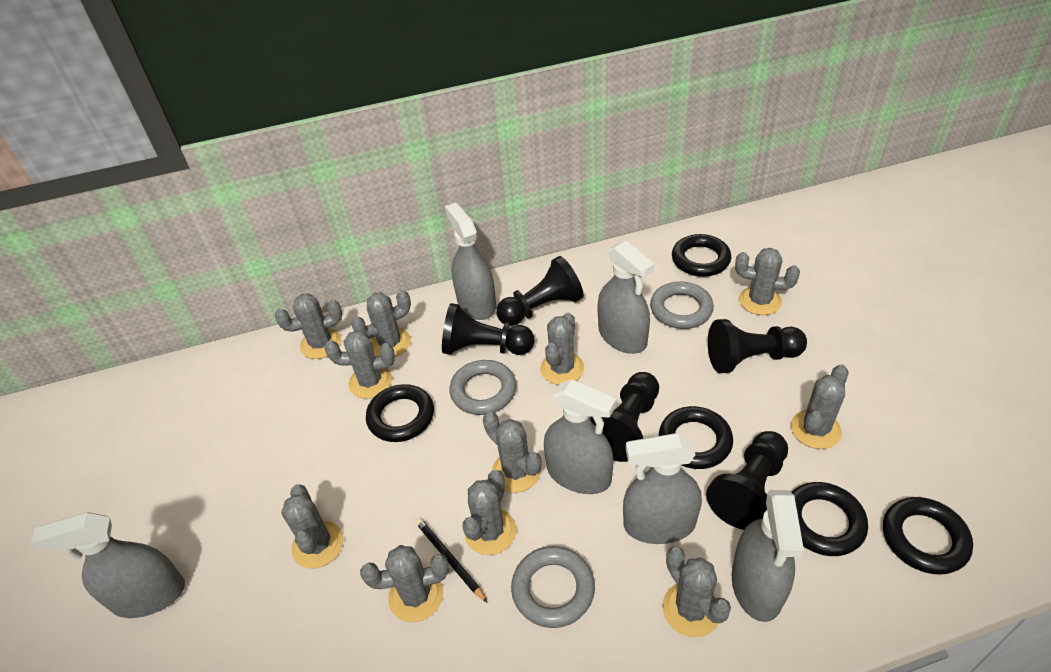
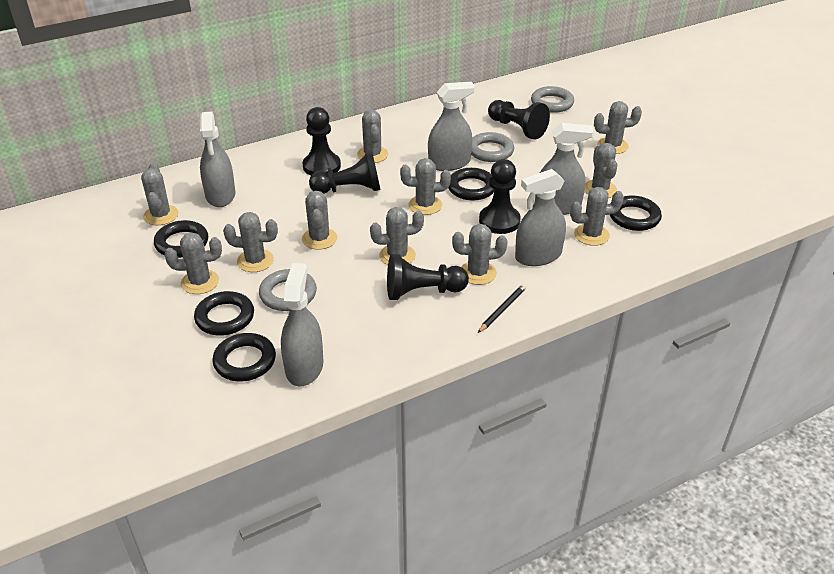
grey spray bottle: [31,512,185,618] [445,203,496,320] [544,379,616,494] [598,241,655,354] [623,433,702,544] [732,490,804,622] = 6 -> [200,112,236,207] [281,263,324,386] [428,82,475,171] [515,169,566,266] [535,123,594,215] = 5

